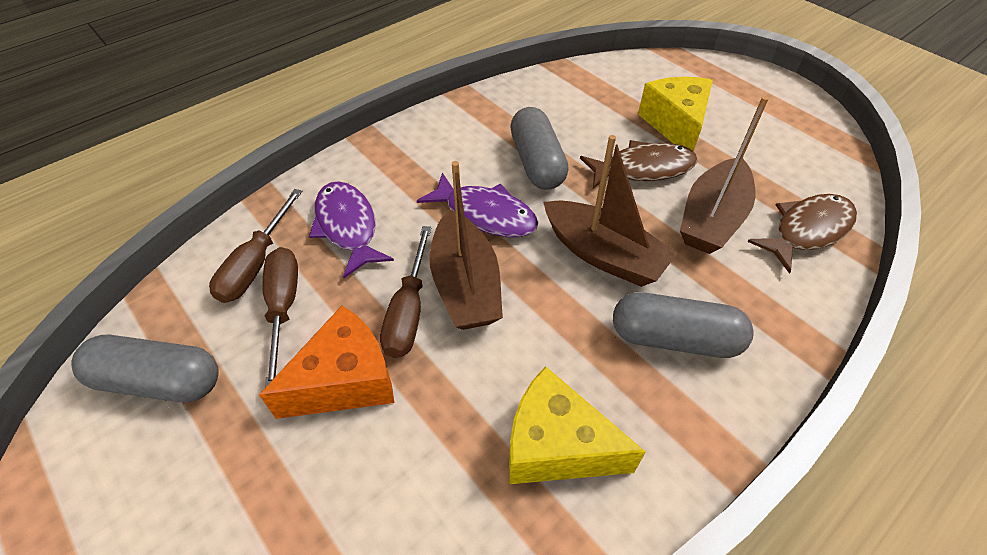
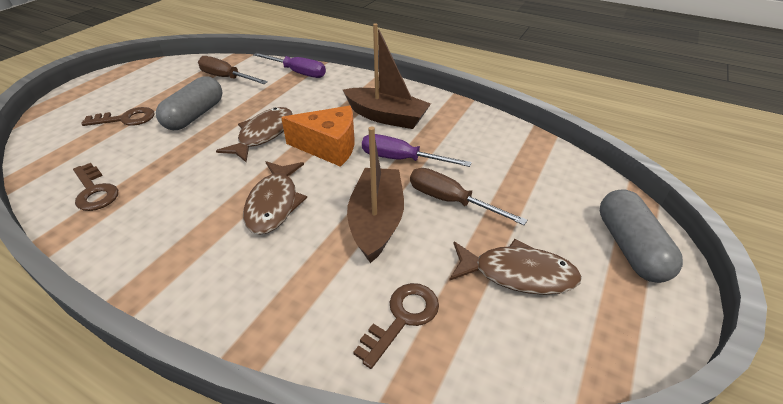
brown boat: [429,161,503,330] [543,135,677,287] [680,96,769,254] = 3 -> [343,23,431,129] [347,126,404,263] = 2
brown fish: [580,140,698,188] [747,194,857,274] = 2 -> [216,107,293,163] [243,161,307,234] [449,239,582,295] = 3
brown key: none = 0 -> [73,163,118,211] [81,107,154,126] [353,283,439,369] = 3
brown screwdriver: [209,189,302,303] [262,247,298,387] [380,226,432,358] = 3 -> [198,56,268,84] [410,168,527,225] = 2
grey capsule: [72,335,219,402] [510,107,569,190] [613,292,754,358] = 3 -> [156,76,222,130] [600,189,683,283] = 2
purple fish: [309,181,394,278] [417,173,538,237] = 2 -> none = 0
purple screwdriver: none = 0 -> [253,53,326,78] [362,134,471,167] = 2
yellow cheese: [509,366,646,484] [638,77,713,152] = 2 -> none = 0

